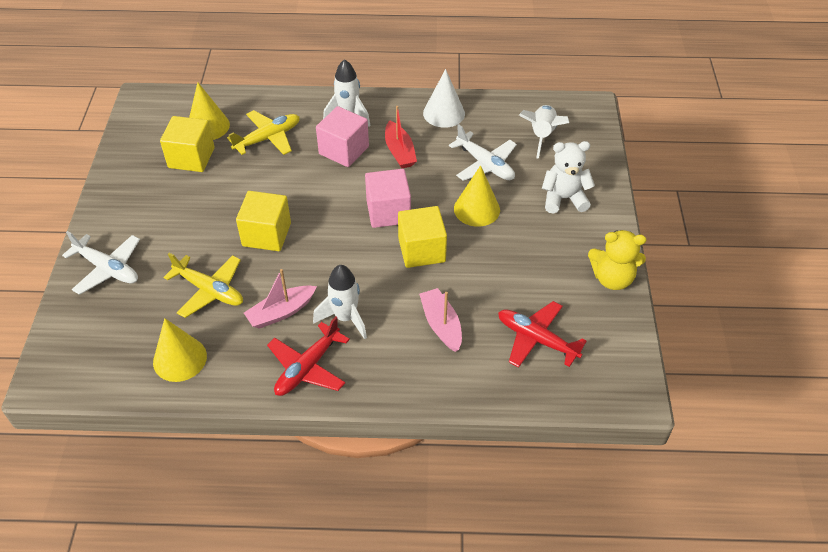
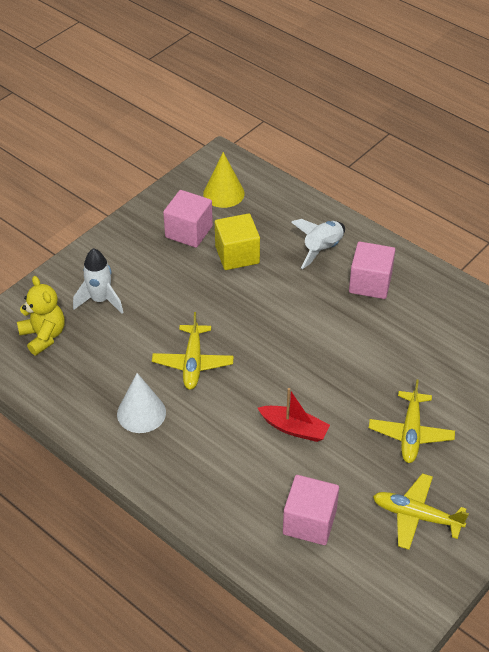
pink boat: [244,269,317,329] [419,288,462,352] = 2 -> none = 0
pink cube: [316,106,369,167] [365,169,411,228] = 2 -> [163,190,213,248] [283,475,339,545] [349,241,395,299] = 3
red plane: [267,316,350,396] [498,301,587,368] = 2 -> none = 0
white plane: [62,231,140,295] [449,124,517,181] = 2 -> none = 0
white rocket: [313,265,367,339] [323,59,370,126] [519,105,569,159] = 3 -> [73,248,123,314] [291,219,345,269] = 2
white teddy bear: [542,141,595,214] = 1 -> none = 0
yellow cone: [153,318,207,382] [189,82,230,140] [454,165,500,227] = 3 -> [203,152,245,208] = 1
yellow cube: [160,116,215,172] [236,191,291,251] [398,206,447,268] = 3 -> [215,213,260,270] = 1
yellow plane: [163,253,243,318] [227,110,300,155] = 2 -> [152,312,234,390] [369,380,455,463] [373,473,469,550] = 3

